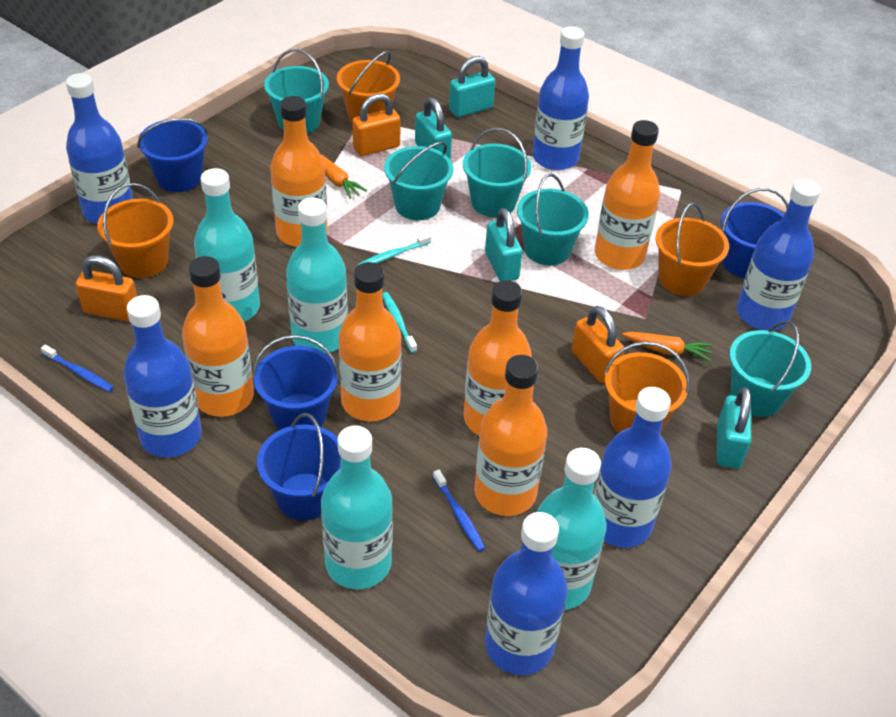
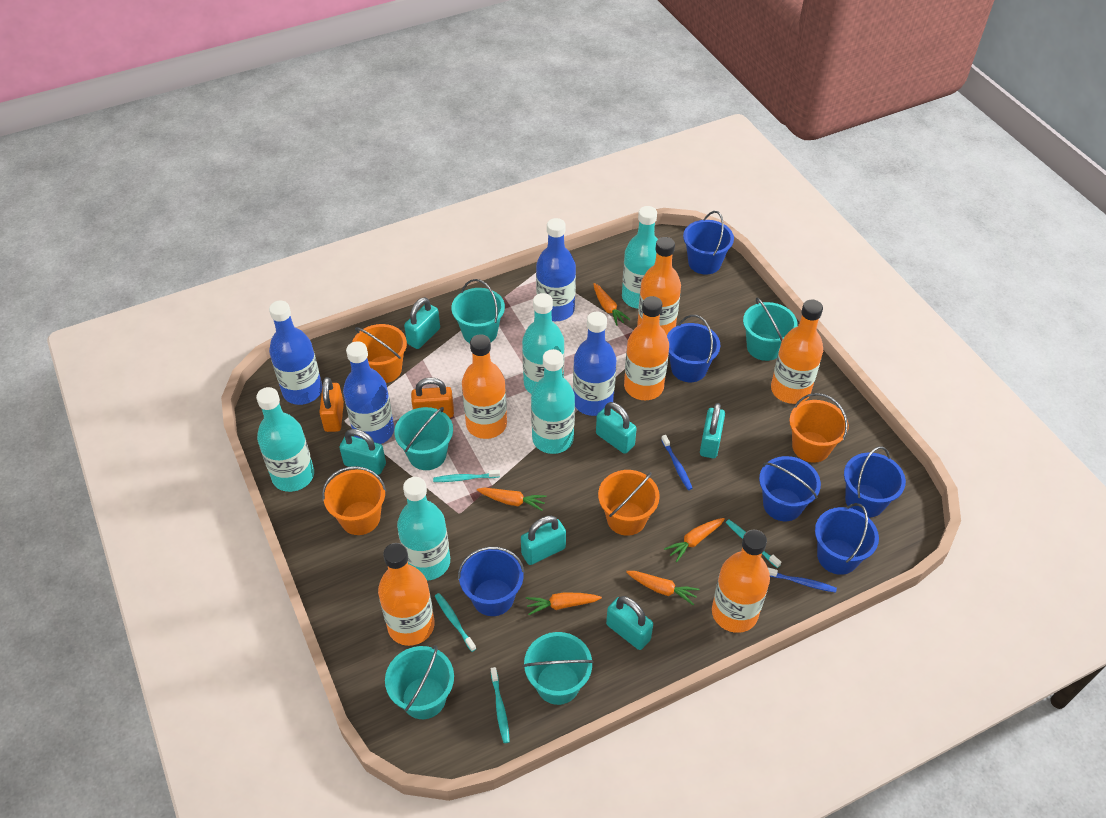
blue bottle: [66,73,133,224] [123,295,202,457] [485,512,568,675] [532,26,589,171] [594,387,672,548] [737,179,821,331] = 6 -> [269,301,322,405] [343,341,394,444] [536,218,576,321] [573,312,616,416] = 4
blue bucket: [137,118,208,192] [253,335,340,430] [257,413,341,521] [721,188,789,278] = 4 -> [458,547,525,616] [667,315,720,382] [683,211,734,275] [759,456,821,521] [815,503,879,575] [844,446,906,518] = 6
orange carrot: [320,154,367,199] [622,332,713,361] = 2 -> [477,488,547,511] [526,592,602,615] [593,283,631,326] [626,571,700,605] [664,518,725,562] = 5
orange padlock: [76,255,137,322] [352,94,401,156] [571,306,624,383] = 3 -> [319,377,344,432] [411,377,454,418] = 2
turquoise bottle: [194,168,260,322] [286,198,348,354] [321,426,393,589] [537,448,607,610] = 4 -> [256,387,314,492] [397,477,450,580] [522,293,565,394] [531,349,575,454] [622,206,658,309] = 5
turquoise padlock: [415,97,452,160] [449,56,495,117] [485,208,522,281] [717,387,752,469] = 4 -> [339,429,386,475] [404,297,440,349] [521,516,566,565] [596,402,637,454] [606,596,653,650] [700,403,725,458] = 6
turquoise toothbrush: [358,233,431,265] [382,292,417,353] = 2 -> [433,470,500,482] [435,593,476,652] [491,667,510,743] [726,520,781,568] = 4

